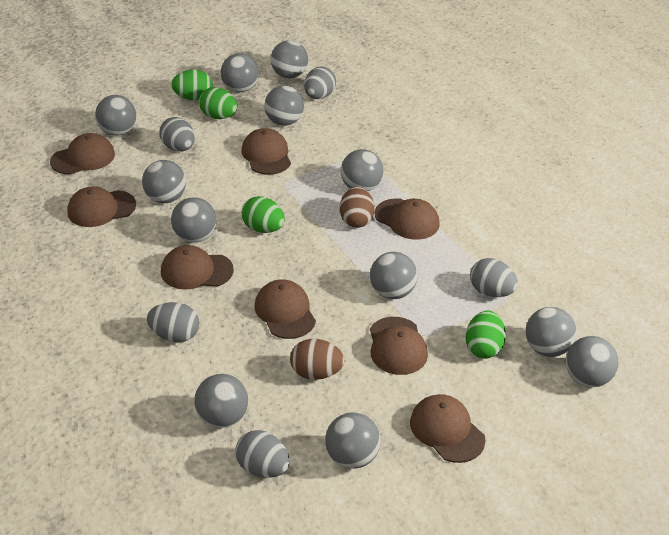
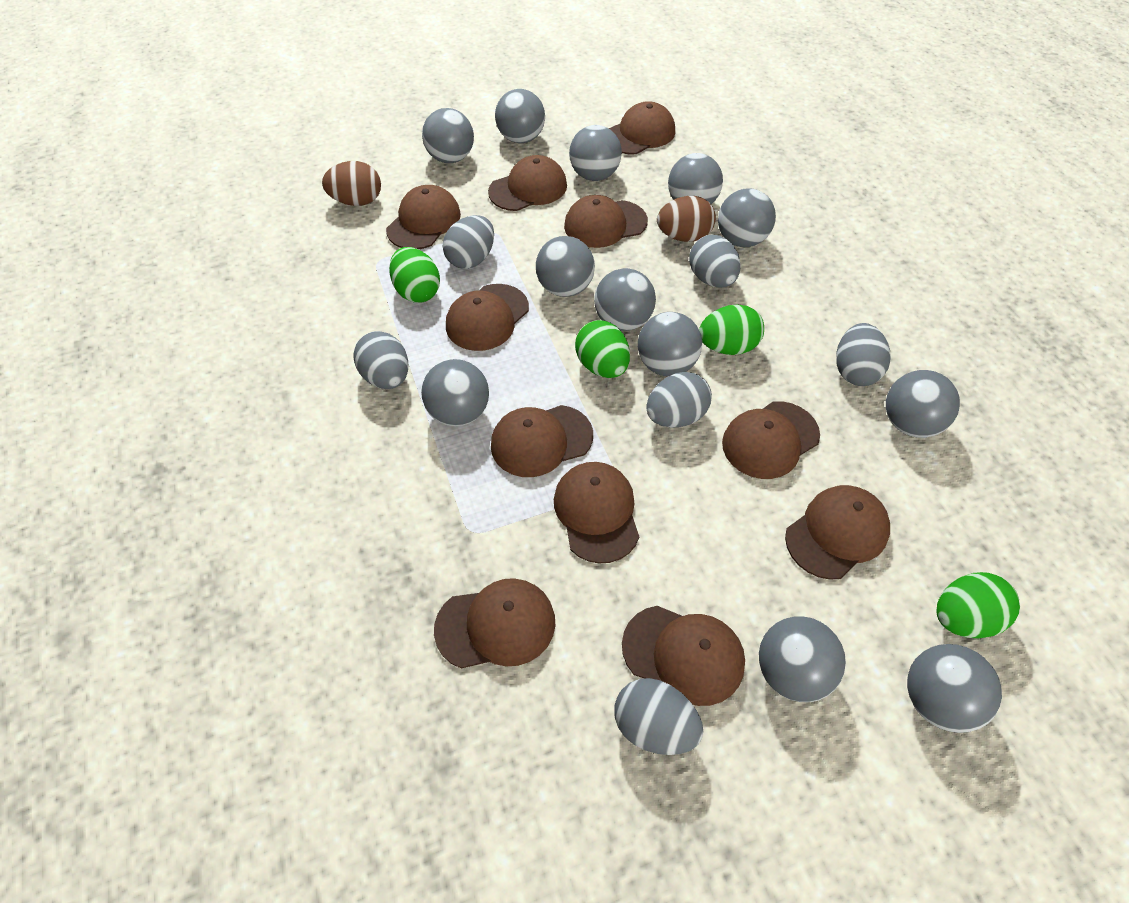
brown cap: [50,133,115,175] [67,186,136,227] [161,245,234,290] [241,128,291,175] [255,279,316,339] [370,317,428,375] [374,198,440,240] [410,394,486,463] = 8 -> [386,185,461,249] [434,578,556,669] [446,284,529,351] [488,155,567,211] [491,405,593,477] [554,462,639,563] [564,195,648,248] [609,101,675,154] [622,606,745,706] [722,401,820,479] [785,485,890,580] = 11
grey egg: [147,302,199,342] [159,117,195,152] [235,430,290,478] [304,67,336,99] [470,258,518,297] = 5 -> [354,331,408,389] [443,215,494,269] [614,678,703,755] [646,372,712,428] [689,235,741,288] [836,323,891,386] = 6

